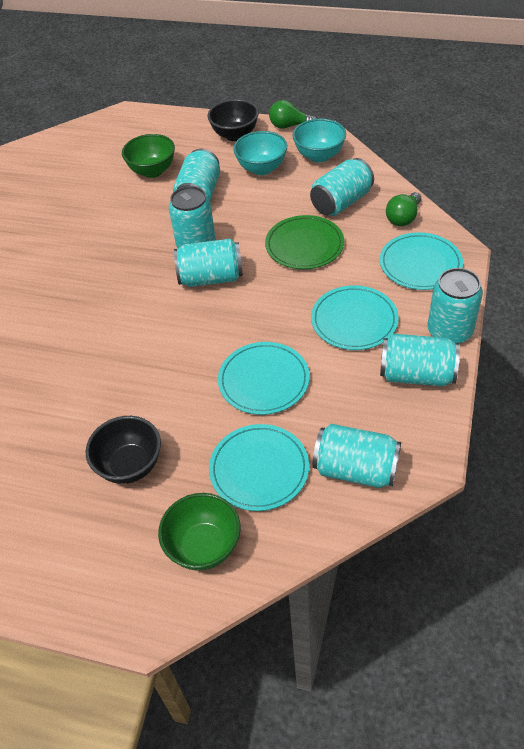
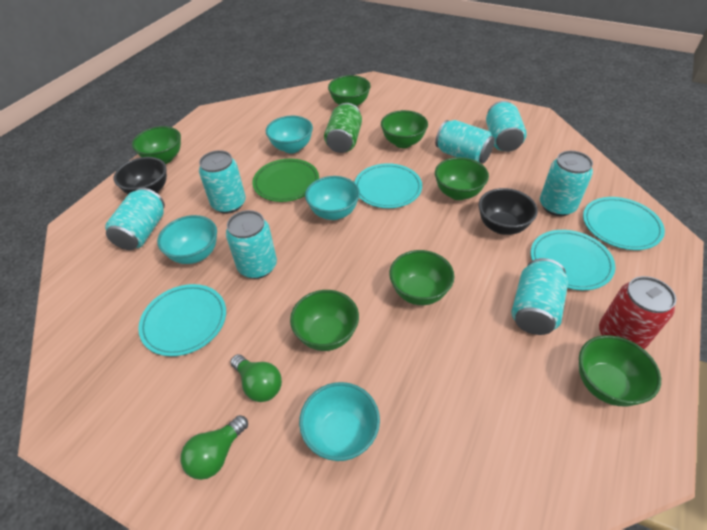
green bowl: [122,134,175,178] [158,493,240,571] = 2 -> [132,126,181,164] [290,290,359,351] [328,75,371,107] [381,110,428,148] [389,250,454,305] [435,157,489,200] [579,335,661,406] = 7
green can: none = 0 -> [324,103,362,153] = 1
red can: none = 0 -> [599,276,676,349] = 1
turquoise bowl: [233,131,287,175] [293,118,346,162] = 2 -> [157,215,217,264] [266,116,313,154] [299,382,380,461] [305,176,360,220] = 4

